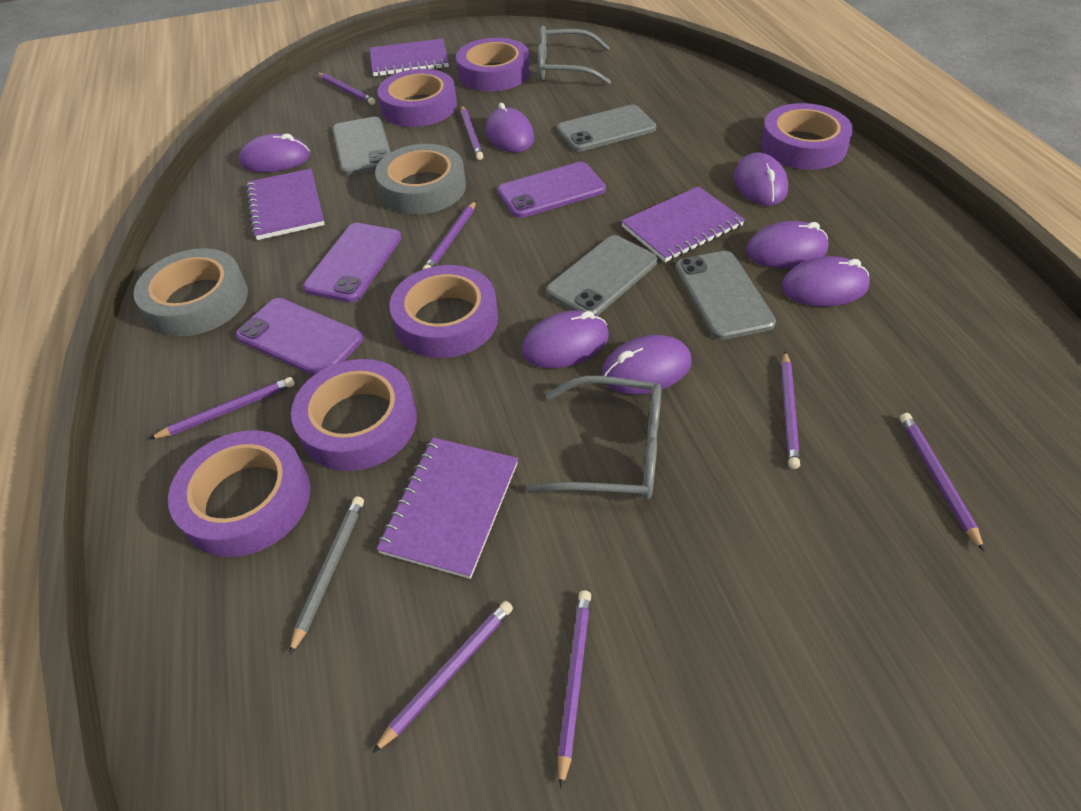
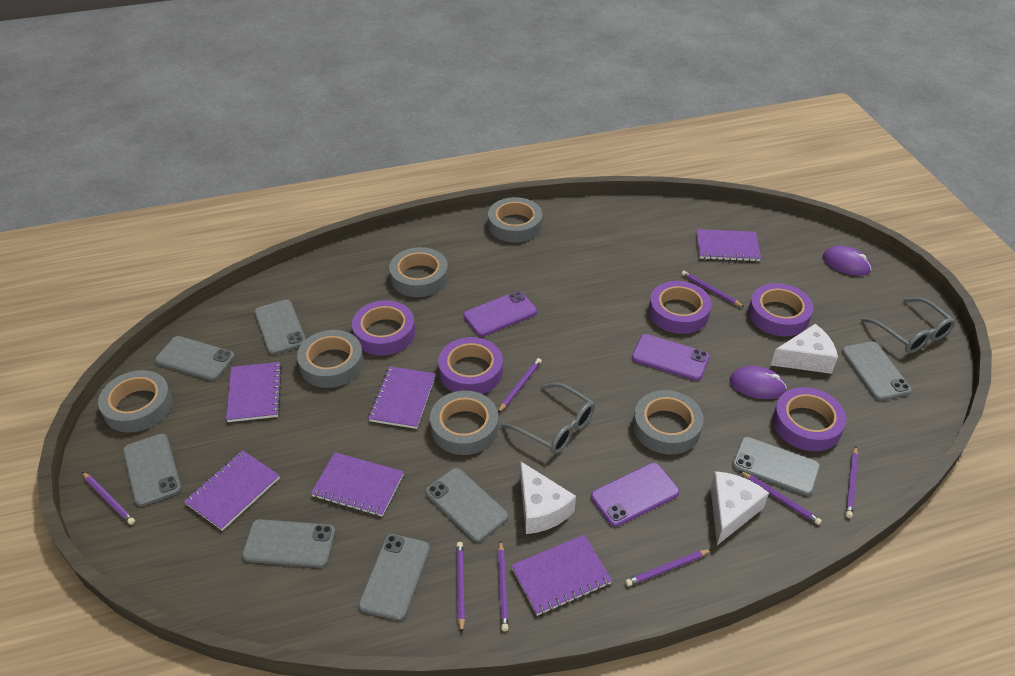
grey pencil: [289,496,364,655] = 1 -> none = 0
grey phone: [333,117,391,175] [546,235,658,316] [557,105,656,152] [675,251,776,340] = 4 -> [123,434,181,507] [155,336,235,381] [242,519,336,568] [254,300,306,355] [358,534,430,621] [425,468,509,542] [732,437,820,496] [842,341,912,401] = 8
grey tape: [133,248,248,336] [375,144,466,214] = 2 -> [98,370,172,433] [297,330,364,388] [389,247,448,297] [430,391,498,455] [488,197,542,242] [633,390,704,455] = 6
purple mouse: [239,134,310,172] [486,103,534,152] [522,310,609,368] [601,335,692,395] [734,152,788,206] [746,221,829,268] [781,256,870,307] = 7 -> [730,366,787,399] [823,246,871,276] = 2
purple notebook: [246,168,325,240] [370,38,449,76] [376,438,518,579] [621,186,745,262] = 4 -> [184,450,280,531] [226,362,282,422] [311,452,404,517] [368,366,436,429] [511,535,612,616] [696,229,761,261] = 6
purple tape: [168,431,310,557] [291,359,417,471] [377,69,457,127] [389,265,498,358] [456,38,530,92] [760,103,853,170] = 6 -> [352,300,415,355] [438,337,503,394] [649,281,712,334] [748,283,814,336] [773,387,846,451] = 5
white cheese: none = 0 -> [520,461,576,534] [710,471,769,545] [771,324,838,374] = 3

